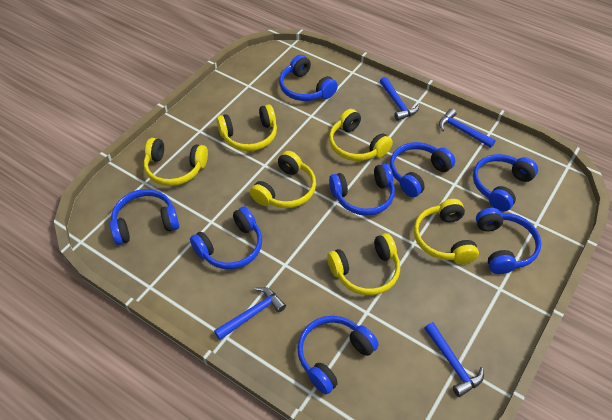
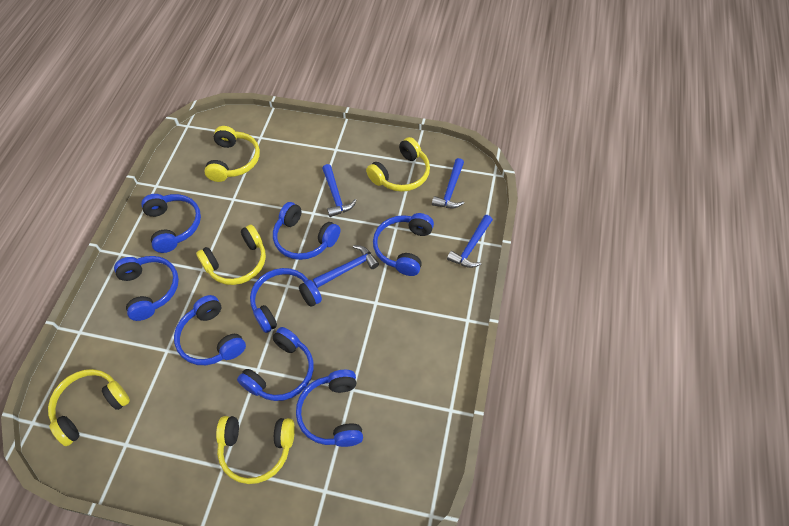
yellow headphones: [144,138,208,186] [217,104,277,151] [250,151,316,208] [327,233,400,295] [329,109,393,161] [414,199,479,264] = 6 -> [48,369,130,446] [196,224,266,285] [204,126,260,182] [216,416,295,484] [366,137,430,192] = 5

